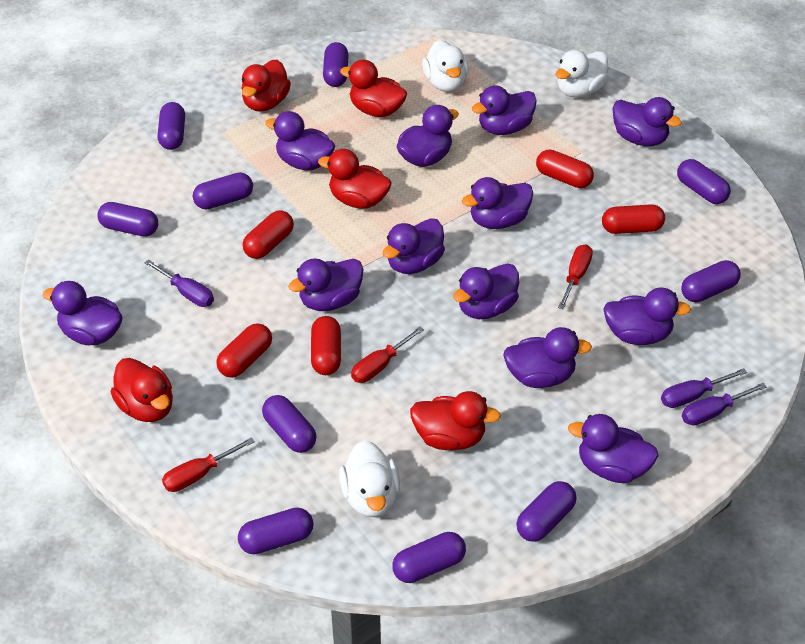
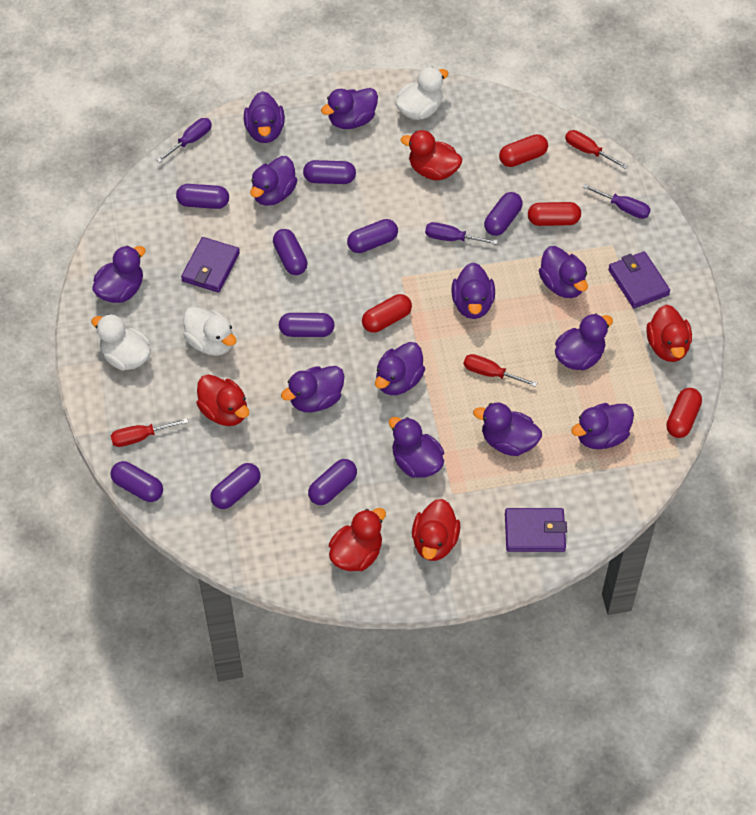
purple capsule: [97,202,158,236] [158,102,185,150] [193,172,253,209] [238,508,314,554] [262,395,316,453] [323,42,349,87] [392,532,466,583] [516,481,576,542] [677,159,731,204] [681,260,741,302] = 10 -> [110,461,163,502] [176,184,229,209] [210,463,260,509] [273,229,308,275] [279,313,334,337] [303,160,356,184] [308,459,357,505] [347,219,398,253] [484,192,523,236] = 9
purple wallet: none = 0 -> [181,237,240,293] [505,508,567,552] [608,251,670,308] = 3
red capsule: [216,323,272,378] [243,210,294,259] [311,316,341,375] [536,149,594,188] [602,204,665,234] = 5 -> [362,294,412,333] [499,134,548,167] [528,202,581,226] [666,388,702,438] = 4

